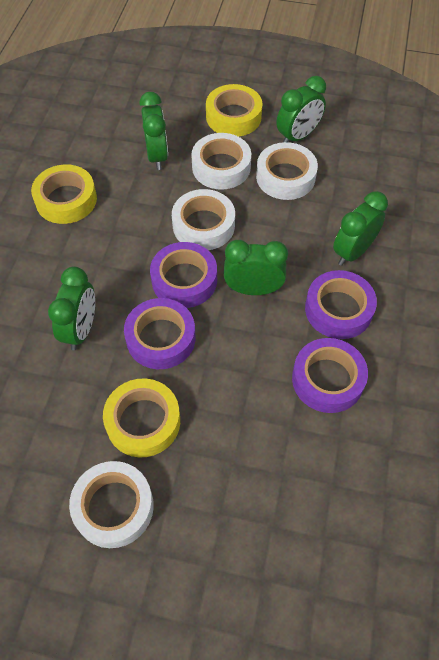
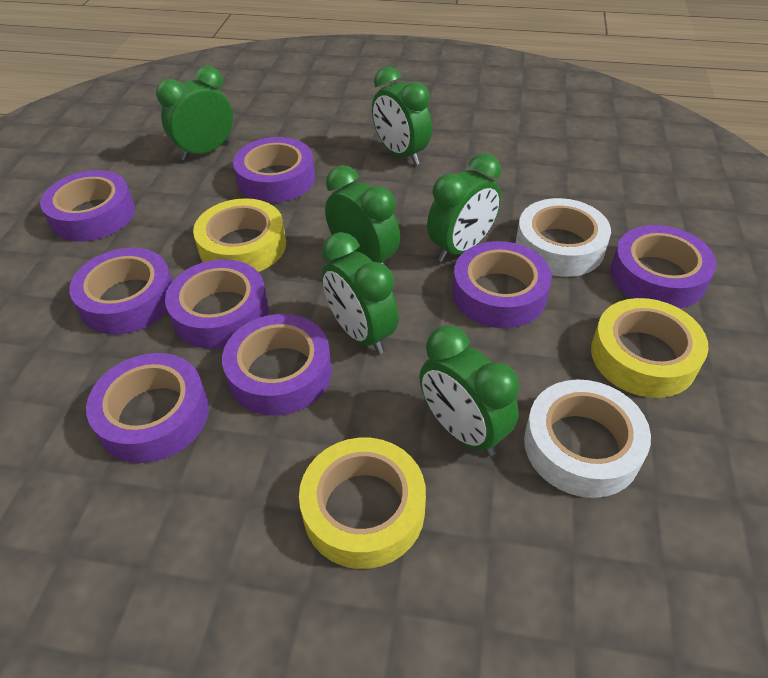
green clock: [48,267,95,350] [139,92,168,170] [224,240,288,295] [276,76,326,142] [333,191,388,266] = 5 -> [156,66,233,161] [322,232,399,354] [325,165,400,265] [372,66,432,165] [419,326,519,456] [427,153,501,262] = 6
purple tape: [124,298,196,369] [150,242,217,308] [292,338,368,413] [305,270,377,339] = 4 -> [40,170,135,242] [69,248,173,334] [86,353,209,463] [165,259,269,349] [222,314,332,416] [233,137,315,203] [452,241,552,328] [610,225,716,309] = 8
white tape: [69,461,154,548] [172,189,235,250] [191,133,251,189] [256,142,318,200] = 4 -> [516,198,611,277] [524,380,651,498] = 2

